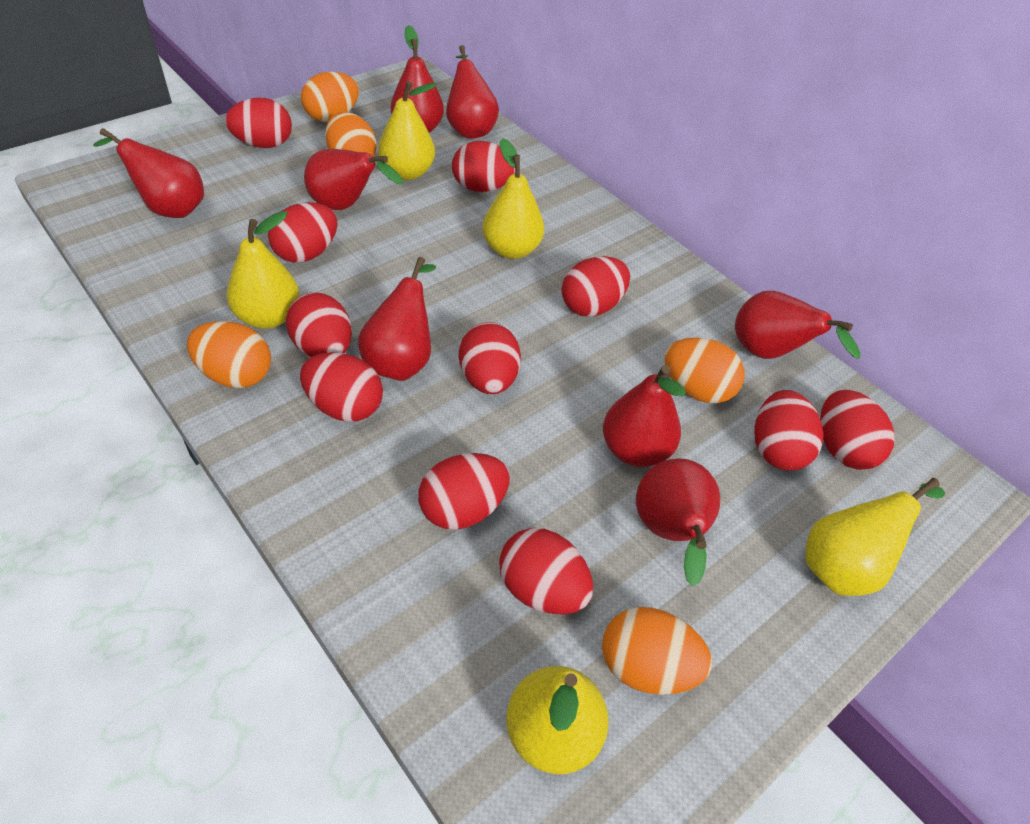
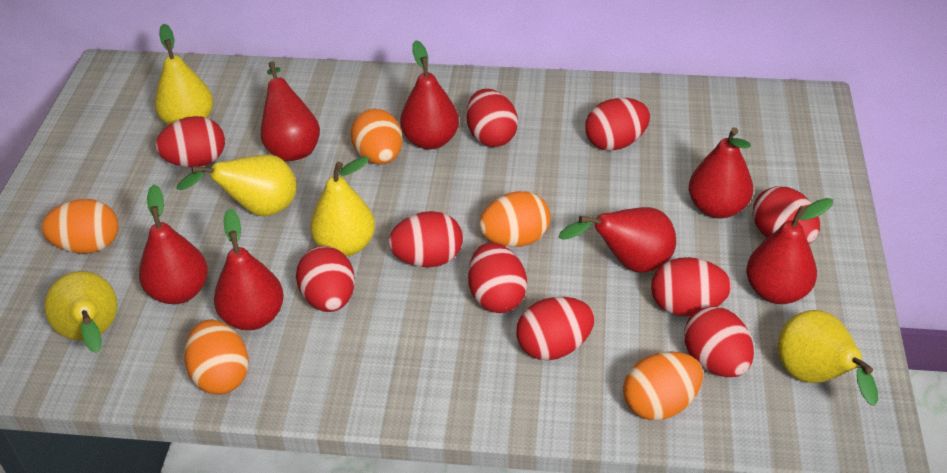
red egg: [225,98,292,148] [268,202,337,263] [286,292,352,357] [300,352,383,422] [418,453,510,530] [452,141,515,192] [459,322,521,394] [499,528,593,615] [562,256,630,317] [754,390,824,471] [820,390,895,470] = 11 -> [155,116,225,167] [296,246,355,312] [388,211,463,267] [466,89,518,147] [468,242,527,313] [516,297,594,361] [585,98,650,151] [651,257,732,316] [684,306,754,377] [753,186,820,244] = 10
red pear: [93,128,204,218] [304,149,403,210] [358,257,436,381] [391,25,444,133] [446,45,499,138] [603,365,686,467] [636,458,720,586] [735,291,860,359] = 8 -> [139,184,208,304] [214,208,284,330] [261,61,320,161] [400,40,459,149] [559,207,676,273] [689,127,753,219] [746,198,833,304] = 7

